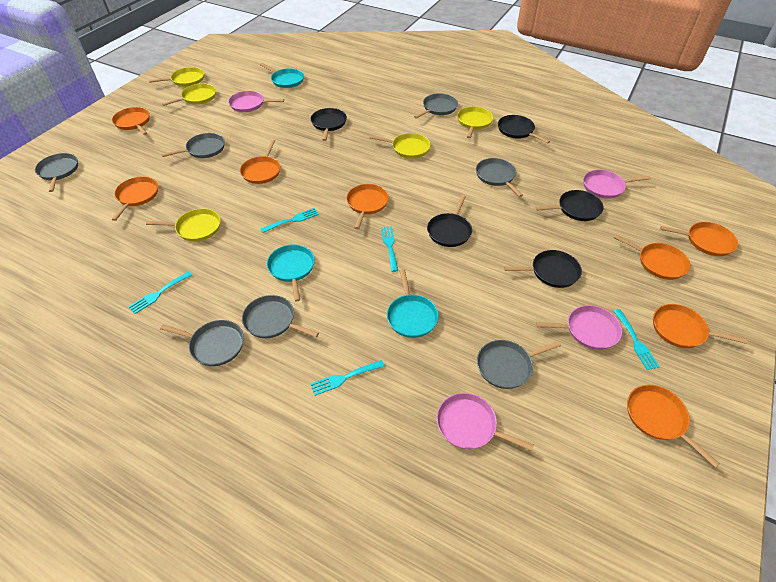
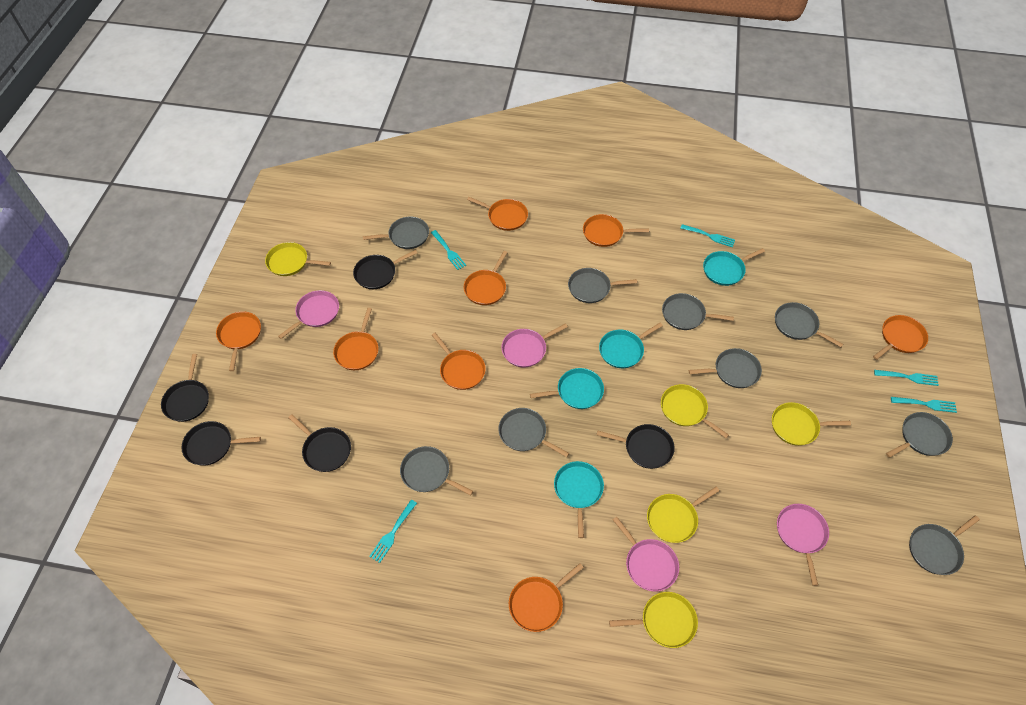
grey pan: [35,153,78,192] [160,320,244,366] [161,133,225,158] [242,295,319,338] [414,93,458,118] [476,158,523,197] [477,340,561,389] = 7 -> [363,217,429,249] [400,446,473,495] [498,408,569,457] [568,268,637,303] [662,293,734,330] [689,348,762,388] [775,302,843,347] [886,412,953,458] [909,515,980,575] = 9
turquoise pan: [260,63,304,88] [267,245,315,302] [387,269,439,338] = 3 -> [530,368,604,409] [554,461,604,538] [599,323,663,368] [703,248,765,286] = 4

